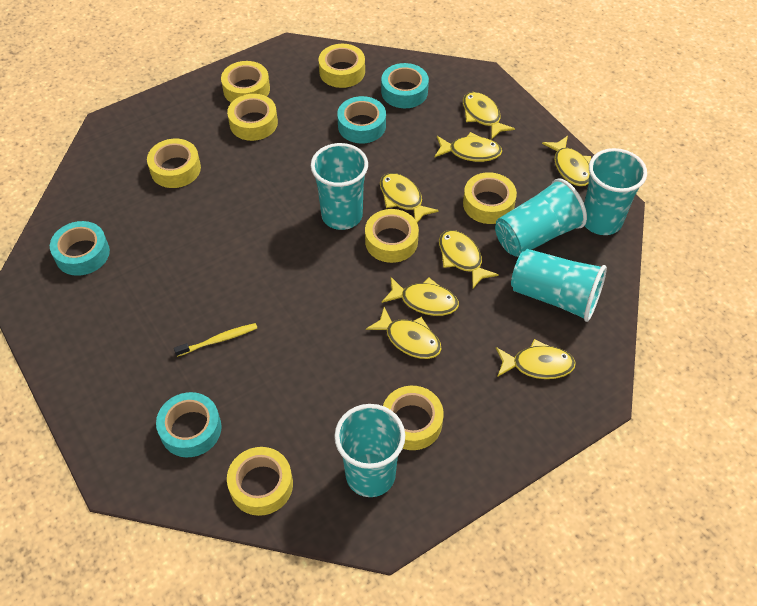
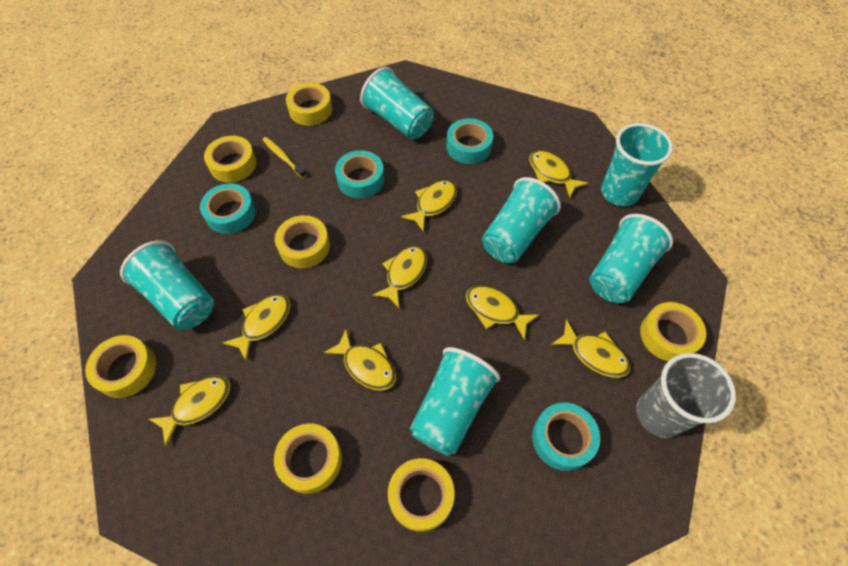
grey cup: none = 0 -> [636,353,736,438] = 1
turquoise cup: [311,143,368,230] [334,404,405,497] [495,178,587,257] [511,249,607,322] [584,148,647,235] = 5 -> [120,241,214,330] [360,67,434,139] [410,347,500,456] [482,177,561,263] [589,214,673,303] [601,123,673,206] = 6
yellow tape: [147,139,201,188] [221,61,270,102] [227,94,278,141] [227,447,293,516] [319,44,365,88] [365,209,419,263] [383,386,444,450] [463,172,517,224] = 8 -> [85,335,156,398] [204,136,257,183] [274,423,342,494] [275,215,330,268] [286,83,332,126] [388,458,455,532] [640,302,706,361] = 7

